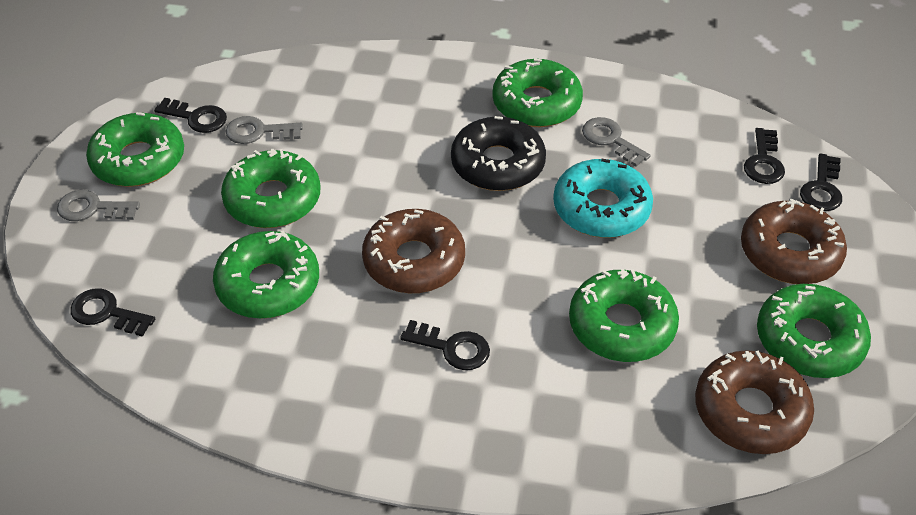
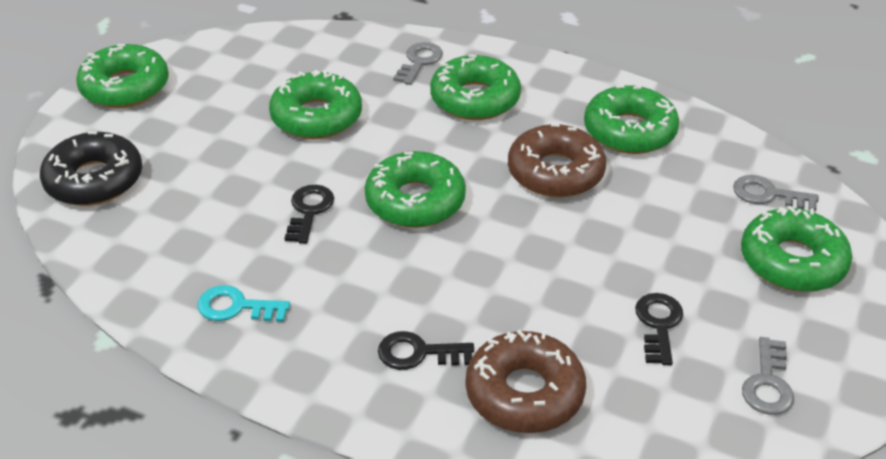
black key: [70,288,155,337] [154,98,227,133] [400,320,490,370] [744,128,785,184] [800,153,842,211] = 5 -> [285,185,334,244] [378,331,474,370] [635,293,683,365] = 3
brown donut: [362,209,465,293] [695,350,814,454] [741,198,847,284] = 3 -> [466,330,586,433] [508,124,606,198] = 2
turquoise donut: [553,159,653,238] = 1 -> none = 0
turquoise key: none = 0 -> [197,285,290,322] = 1

